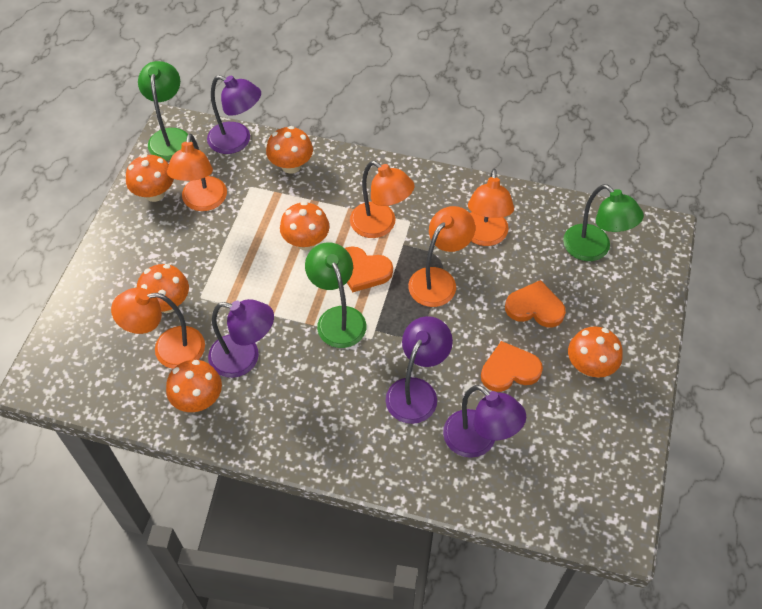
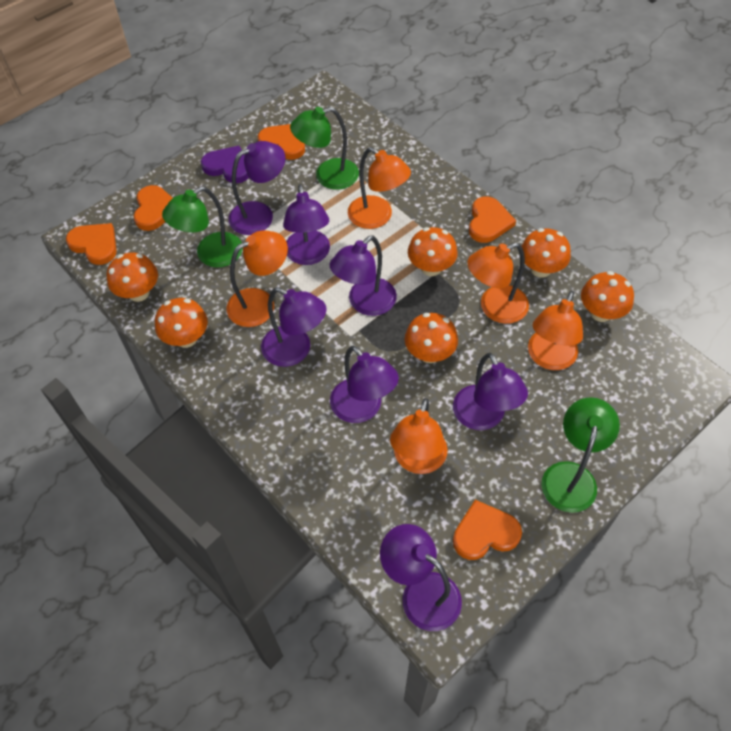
orange heart: [345,246,393,292] [481,341,543,392] [505,280,566,327] = 3 -> [66,223,117,265] [133,185,173,231] [258,124,305,160] [453,500,522,560] [469,196,516,243] = 5
purple heart: none = 0 -> [201,146,249,183] = 1
purple lamp: [207,75,261,154] [208,299,274,378] [385,316,453,424] [443,385,526,458] = 4 -> [228,141,285,235] [261,287,326,367] [283,184,330,265] [330,235,397,316] [330,346,399,423] [380,524,462,631] [453,353,528,430] = 7

